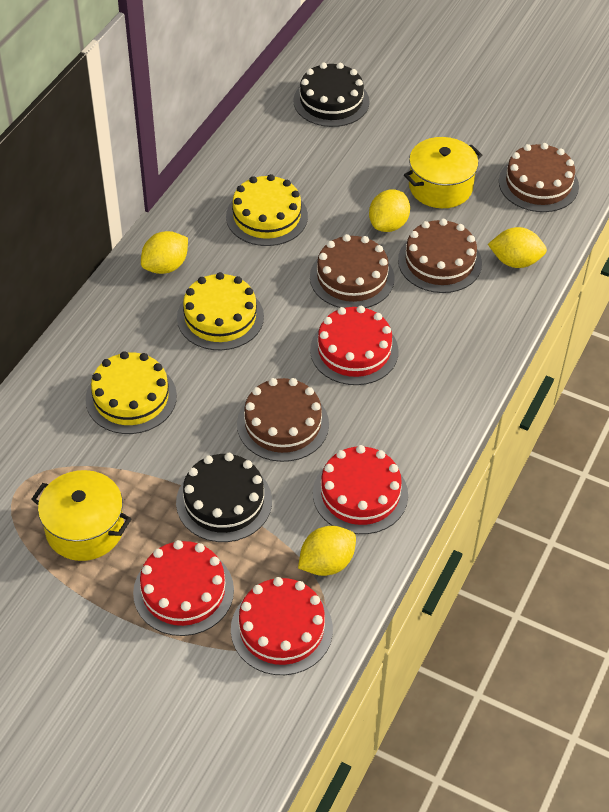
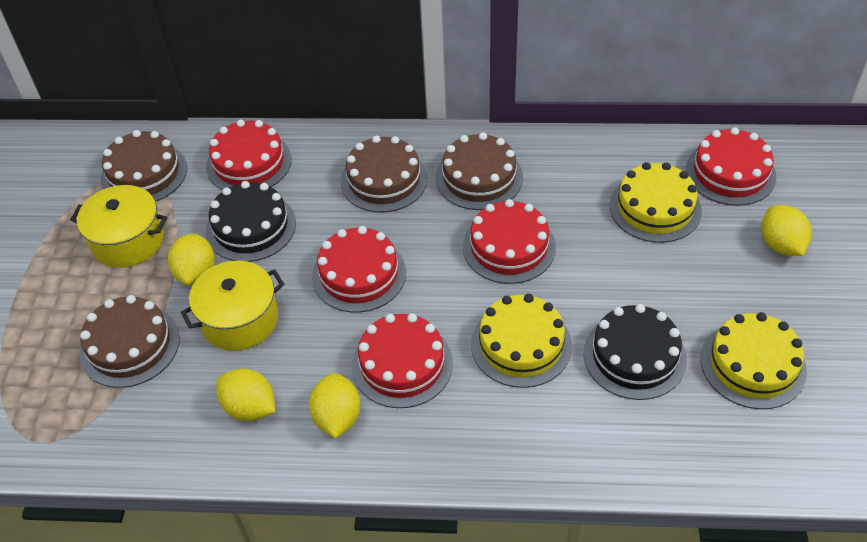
red cake: [133,540,234,636] [231,577,333,675] [310,306,399,385] [313,445,408,534] = 4 -> [206,120,292,190] [312,226,406,313] [352,313,453,408] [463,199,556,284] [686,127,777,206] = 5

